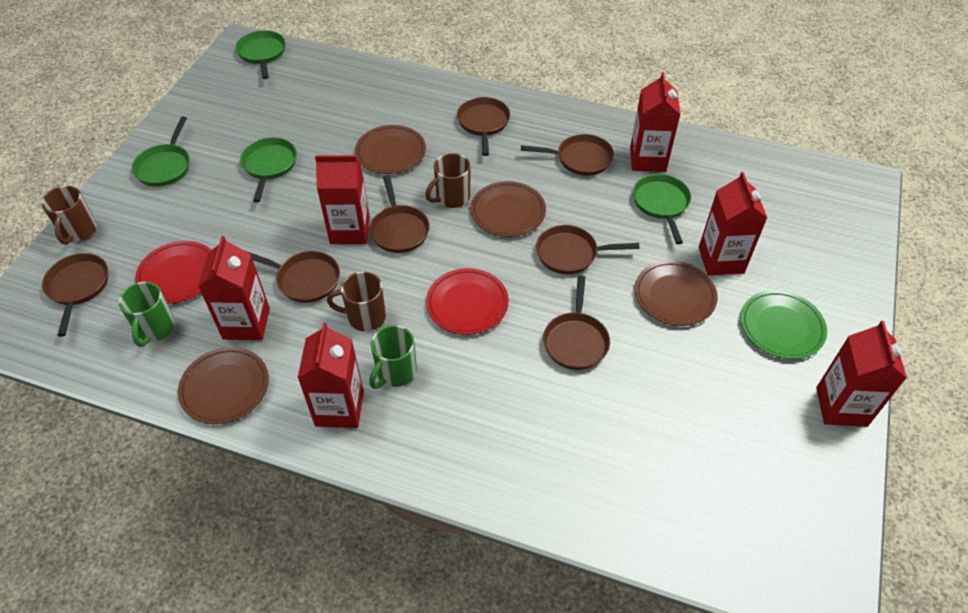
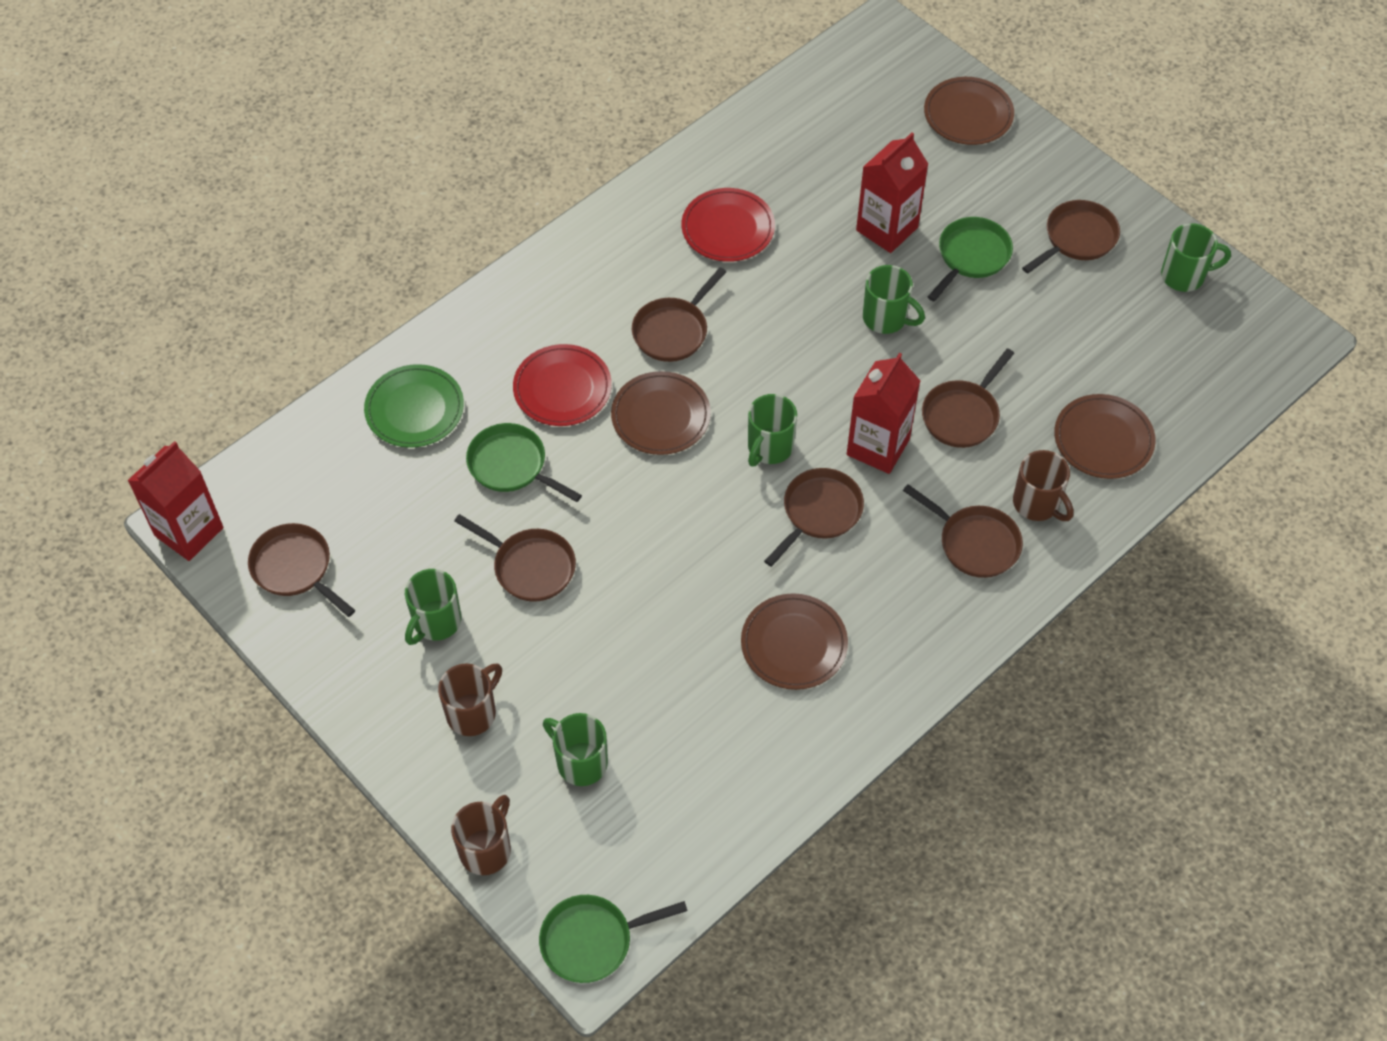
green mug: [118,282,175,347] [369,325,417,389] = 2 -> [405,569,462,645] [543,713,608,786] [748,394,797,466] [863,265,925,334] [1161,223,1231,292] = 5
green pan: [132,116,190,187] [236,30,285,79] [240,137,297,202] [633,174,691,244] = 4 -> [466,423,582,502] [539,895,688,983] [928,217,1013,301] = 3
red carton: [198,236,270,340] [298,322,364,428] [315,155,370,244] [630,72,681,172] [699,172,767,276] [816,321,907,427] = 6 -> [127,441,224,561] [847,353,920,474] [856,133,928,253] = 3

